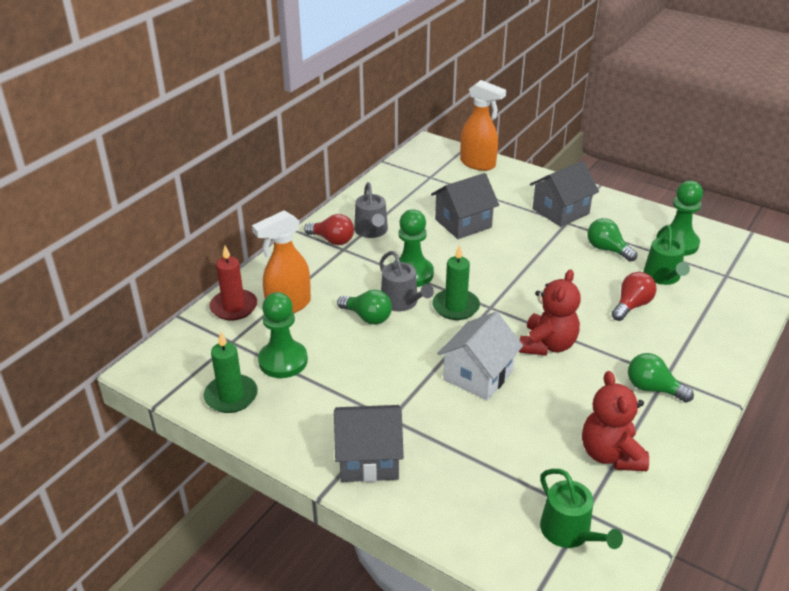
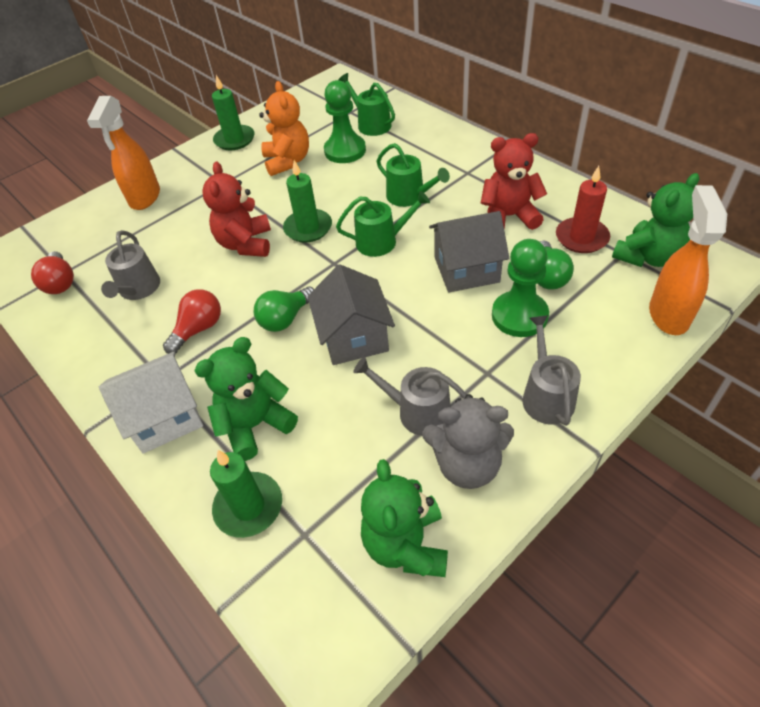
green candle: [204,332,258,413] [432,244,480,320] = 2 -> [210,450,282,538] [212,75,255,150] [283,160,332,243] = 3
green light bulb: [337,290,392,325] [587,218,637,262] [628,353,694,402] = 3 -> [254,286,314,332] [537,241,574,290] = 2
green pawn: [258,292,308,378] [394,209,434,287] [660,181,703,256] = 3 -> [324,80,366,163] [492,239,549,337] = 2
green teddy bear: none = 0 -> [194,337,298,461] [361,459,448,577] [612,173,699,267] = 3
green watering can: [540,469,623,549] [643,225,690,285] = 2 -> [336,191,430,257] [338,73,395,136] [377,143,450,207] = 3
grey house: [334,405,404,482] [431,173,499,239] [530,161,599,227] = 3 -> [308,264,395,365] [429,211,509,293] = 2
grey teddy bear: none = 0 -> [422,394,514,489] = 1
grey watering can: [354,182,388,238] [379,251,434,311] = 2 -> [101,230,160,300] [353,357,467,436] [522,315,581,426] = 3
orange teddy bear: none = 0 -> [259,81,309,176] = 1

